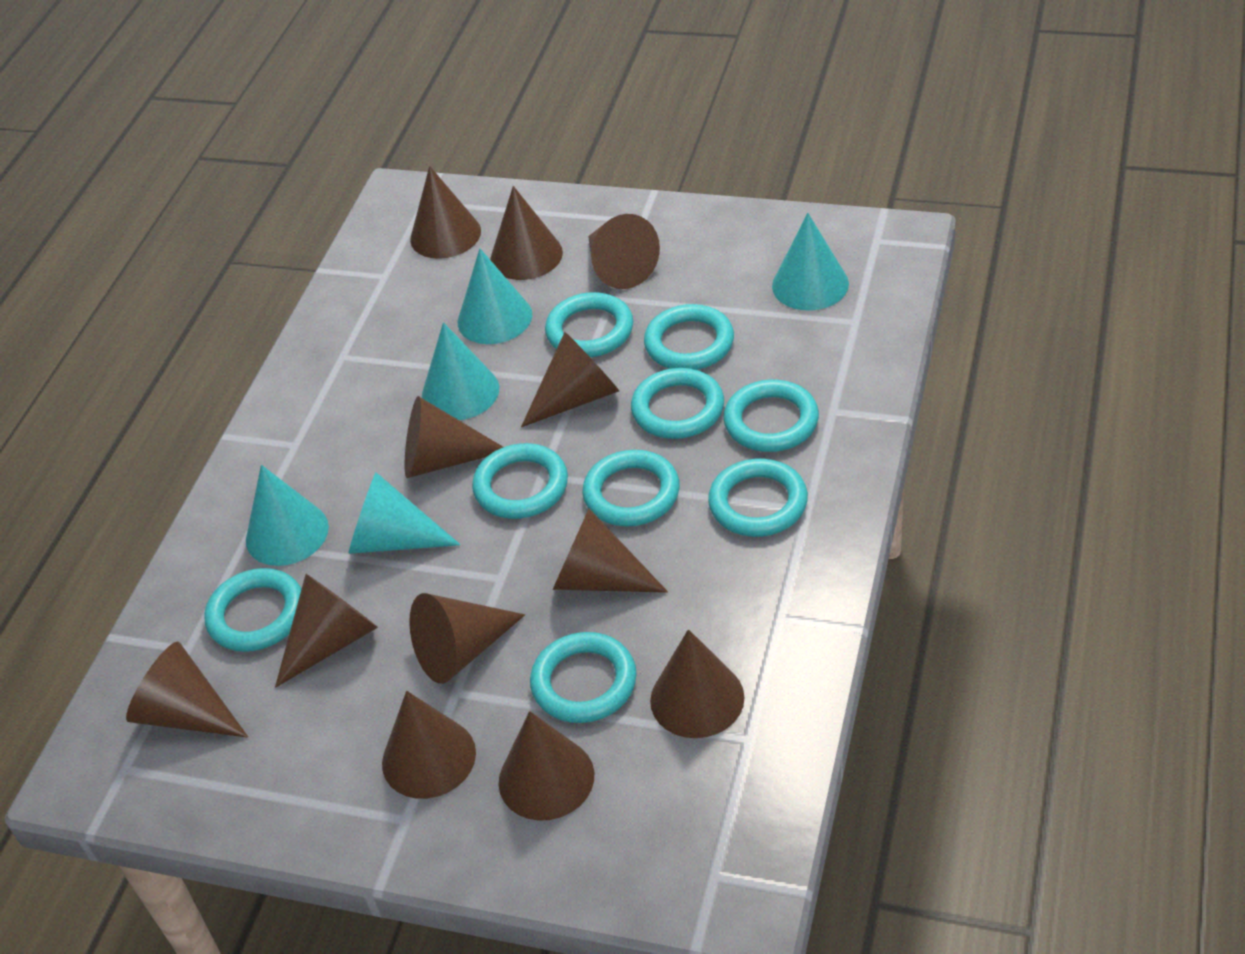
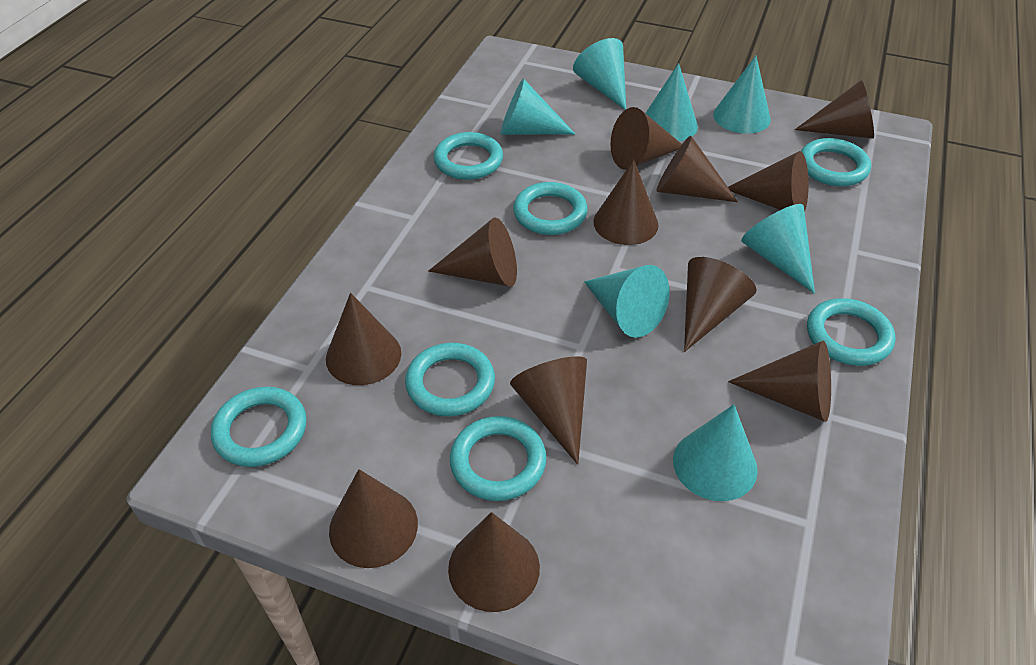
turquoise cone: [246,465,329,566] [349,472,461,554] [422,322,499,420] [458,248,532,344] [772,213,849,311] = 5 -> [501,78,575,135] [573,38,626,110] [584,265,669,338] [645,63,698,141] [673,404,758,501] [713,56,771,134] [741,204,815,294] = 7
turquoise ring: [204,568,302,652] [472,443,568,519] [530,632,637,723] [545,292,633,357] [583,450,680,526] [631,368,724,439] [644,304,734,370] [708,459,808,537] [723,380,819,452] = 9 -> [211,387,307,467] [405,343,495,416] [434,132,503,180] [450,416,547,501] [513,182,587,235] [801,138,871,186] [807,298,896,366] = 7

